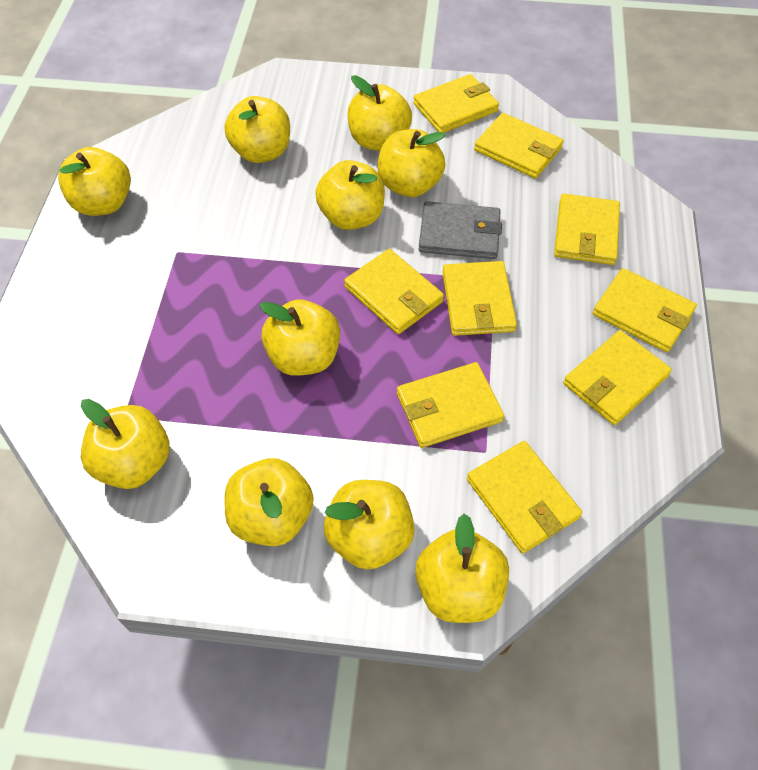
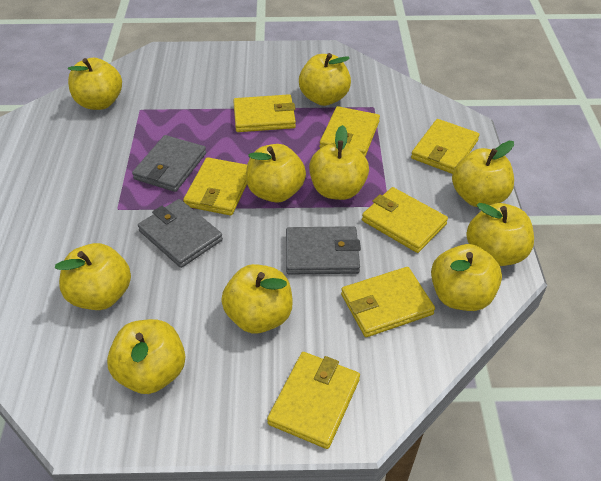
grey wallet: [419,202,502,259] = 1 -> [132,135,206,192] [138,199,223,268] [286,226,361,275] = 3
yellow wallet: [344,249,444,334] [397,362,504,448] [413,74,499,133] [442,261,517,336] [467,441,582,553] [474,113,564,179] [554,194,620,265] [563,330,672,425] [593,268,697,352] = 9 -> [183,157,247,216] [233,94,296,132] [267,352,360,449] [320,106,380,156] [341,267,435,337] [362,187,448,253] [411,119,479,174] = 7

